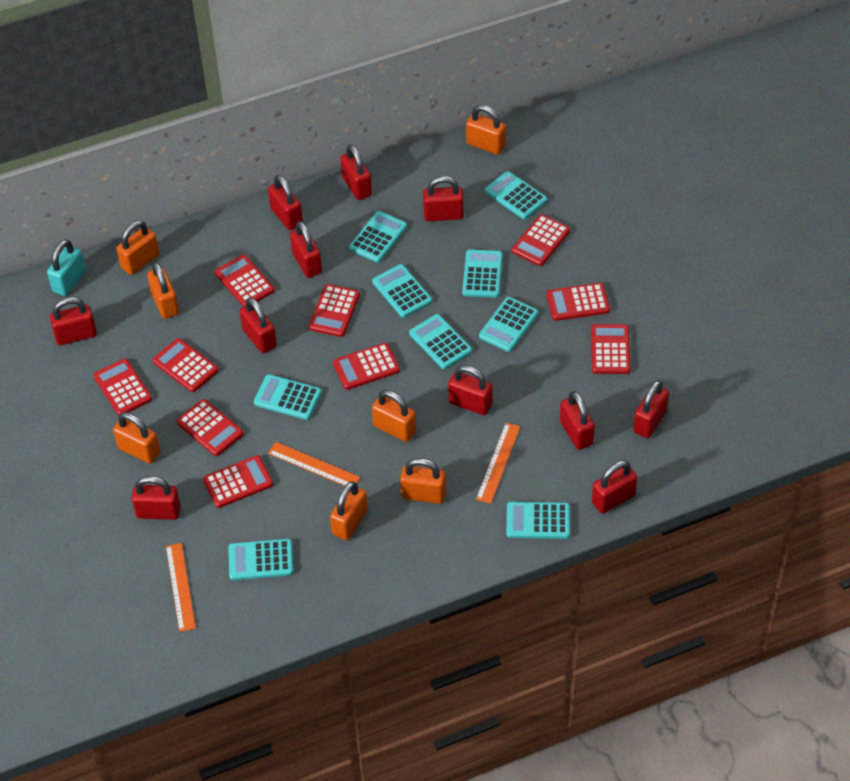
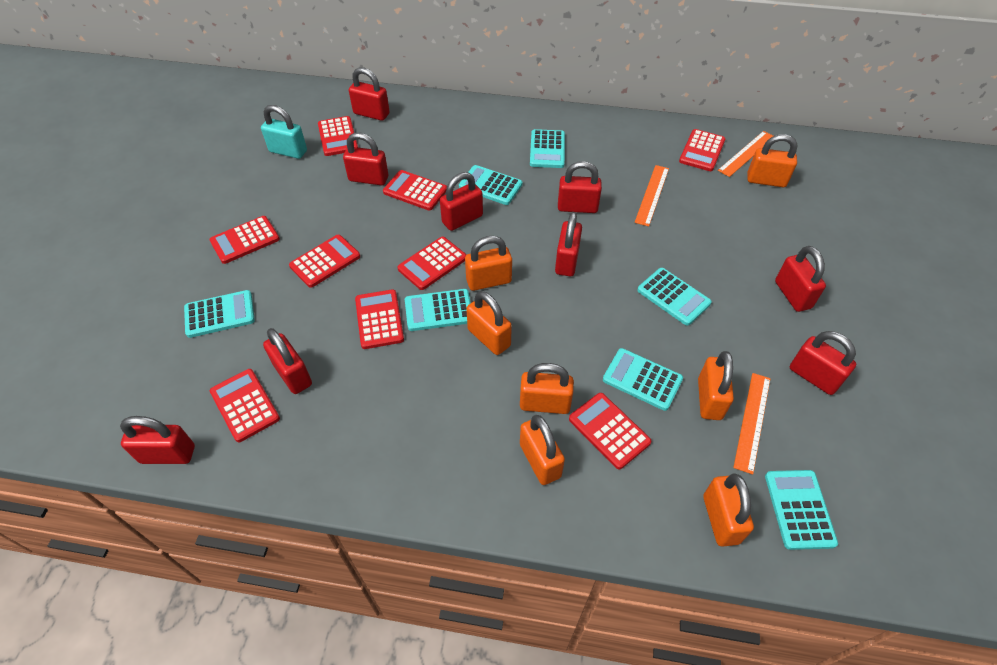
red calculator: [93,359,152,415] [153,338,218,392] [177,399,243,456] [203,455,273,508] [215,255,274,307] [309,284,360,337] [333,343,400,390] [512,214,570,266] [546,283,610,321] [591,324,630,374] = 10 -> [209,216,280,264] [210,369,280,442] [289,235,360,288] [318,116,358,156] [355,289,404,349] [383,170,447,211] [397,237,466,290] [569,393,651,469] [679,129,726,171] = 9
red padlock: [50,297,97,345] [132,476,181,520] [240,297,277,354] [268,175,303,230] [290,221,322,278] [341,144,372,200] [423,176,464,221] [448,365,492,415] [560,391,595,450] [592,460,637,514] [633,380,669,438] = 11 -> [120,416,195,464] [263,328,312,394] [343,133,388,185] [349,67,390,121] [440,172,483,231] [555,212,582,276] [558,161,602,213] [775,246,826,312] [790,331,856,395] = 9
turquoise calculator: [228,539,294,580] [254,374,322,420] [349,211,407,263] [372,264,432,318] [409,314,472,369] [462,249,503,298] [479,297,538,352] [485,171,547,219] [507,502,570,539] = 9 -> [184,290,255,338] [405,289,470,331] [459,165,523,205] [530,129,565,168] [603,348,683,411] [637,268,712,326] [765,470,838,550] = 7

